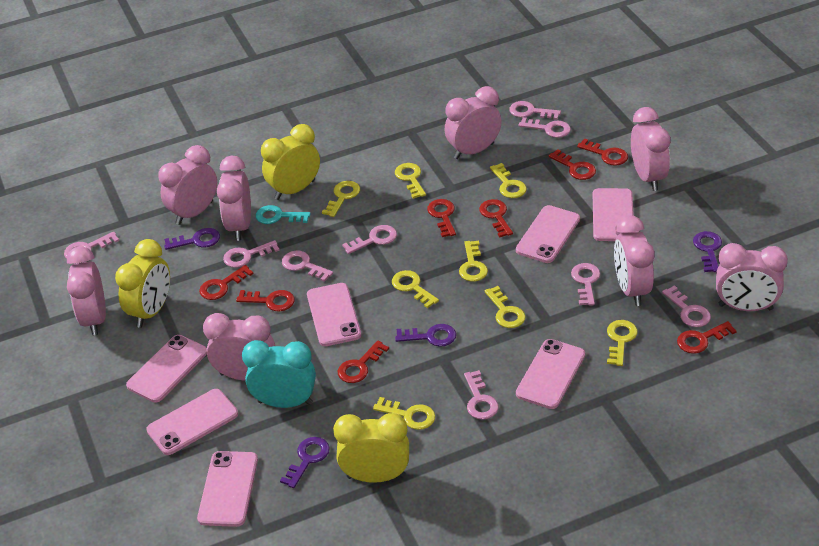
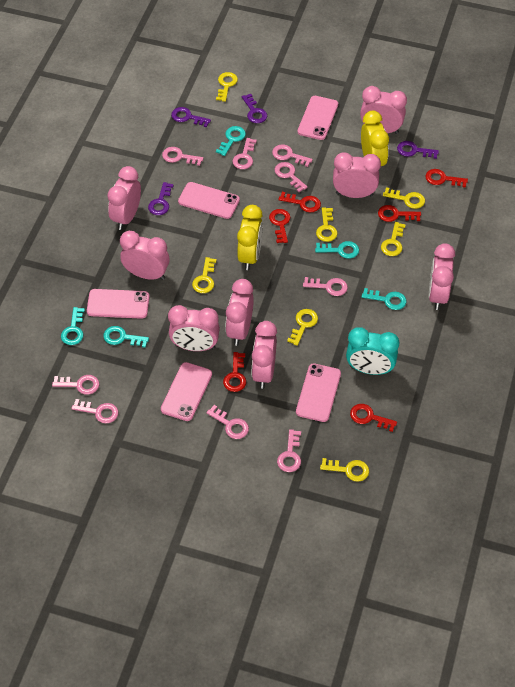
pink phone: [126,335,207,403] [146,389,238,455] [197,451,258,527] [307,283,361,346] [516,205,580,263] [516,339,585,409] [593,188,634,241] = 7 -> [87,289,150,319] [161,362,212,421] [178,182,240,219] [296,363,341,422] [297,96,338,140] = 5
red key: [199,265,254,300] [236,290,295,311] [338,341,389,383] [427,199,456,237] [479,199,513,237] [549,149,596,180] [577,138,628,166] [677,321,737,354] = 8 -> [223,352,246,392] [269,209,291,243] [279,192,321,212] [350,404,397,432] [378,205,421,222] [425,169,468,188] = 6
turquoise key: [256,205,311,224] = 1 -> [61,307,85,345] [103,326,149,348] [216,126,246,156] [315,241,359,259] [362,288,407,310] = 5
yellow clock: [115,239,170,328] [261,124,320,200] [333,413,409,483] = 3 -> [237,205,263,270] [361,111,389,166] = 2
yellow key: [322,181,360,217] [373,397,435,430] [392,270,439,308] [395,163,426,199] [459,241,488,281] [485,286,526,328] [490,163,527,198] [607,320,638,366] = 8 -> [192,257,217,293] [216,72,238,102] [287,309,318,346] [316,207,338,242] [320,458,369,482] [381,222,406,256] [383,187,425,209] = 7

